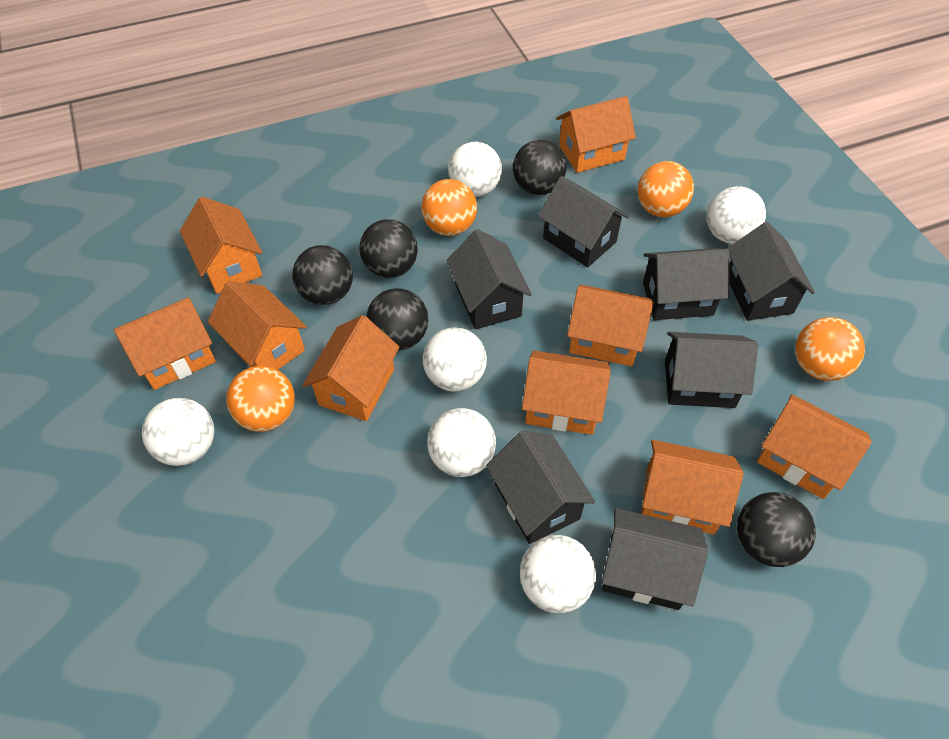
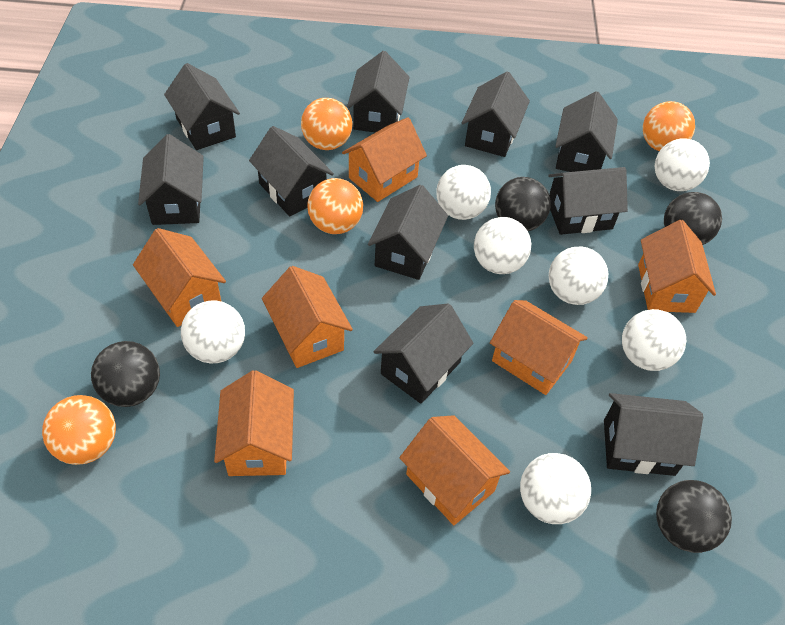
black ball: [293,245,353,305] [359,219,418,278] [367,288,428,350] [513,140,566,195] [737,492,816,567] = 5 -> [91,341,160,407] [495,177,551,231] [656,480,732,553] [664,192,722,245] = 4
black house: [446,229,532,329] [486,430,595,544] [538,176,629,267] [602,508,708,610] [643,248,730,320] [665,332,758,408] [727,222,815,321] = 7 -> [138,134,204,225] [164,63,240,150] [249,126,334,216] [347,51,410,133] [368,185,448,280] [373,303,473,404] [462,72,530,157] [548,167,628,235] [555,91,618,172] [604,393,703,476] = 10
orange house: [114,297,216,390] [180,197,262,294] [208,281,307,370] [303,315,400,421] [522,351,611,435] [556,96,636,173] [567,285,654,366] [641,440,744,534] [757,394,872,499] = 9 -> [133,228,226,327] [214,370,294,476] [262,266,353,368] [342,118,427,202] [399,415,510,525] [490,300,588,395] [638,220,716,313] = 7
white ball: [142,398,215,466] [423,327,487,392] [427,408,496,477] [448,142,502,197] [520,535,596,613] [707,186,766,244] = 6 -> [181,301,245,363] [436,165,491,220] [474,217,531,274] [520,453,591,524] [549,247,608,305] [622,309,686,371] [655,138,710,191] = 7

